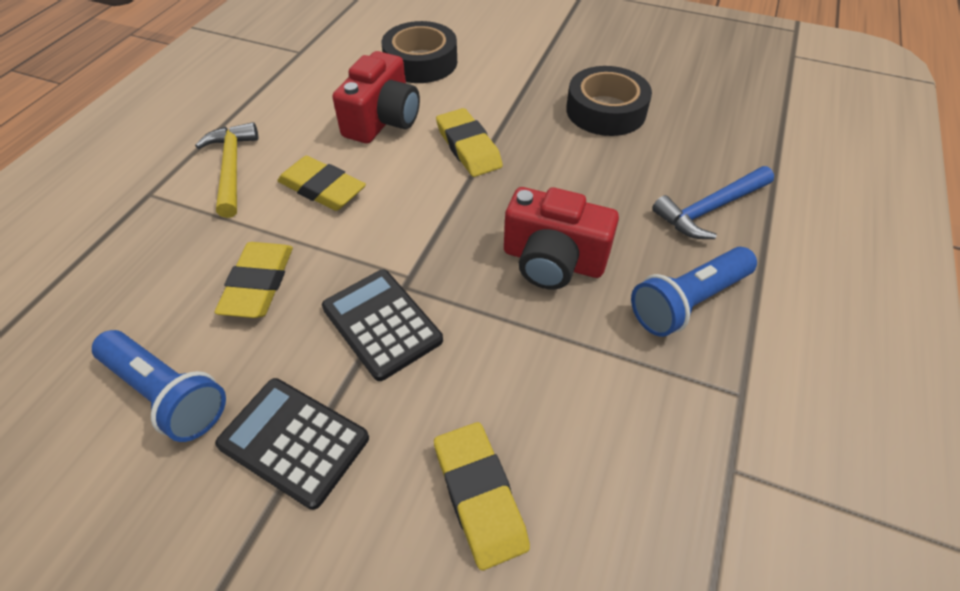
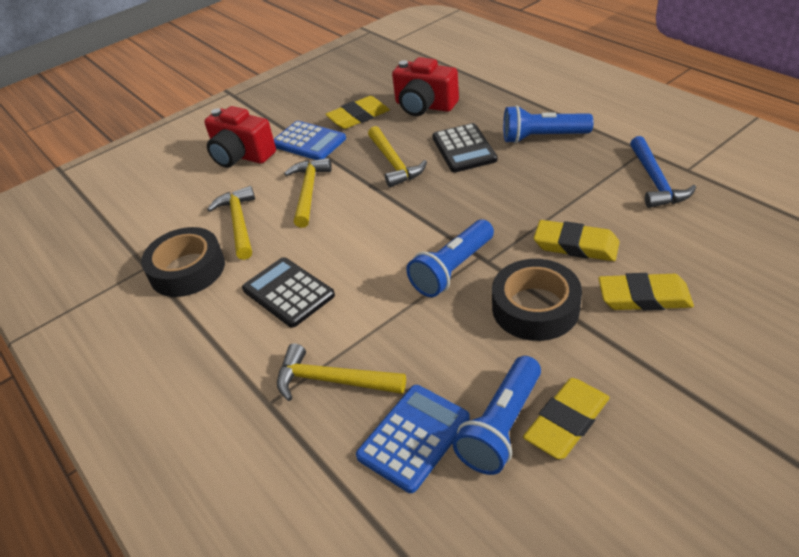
blue calculator: none = 0 -> [274,121,346,160] [356,385,470,493] = 2
blue flashlight: [92,330,226,442] [631,247,757,337] = 2 -> [406,220,494,297] [453,356,541,475] [503,105,594,144] = 3
yellow hammer: [195,122,258,218] = 1 -> [207,186,255,260] [277,343,406,401] [284,158,332,228] [368,126,427,187] = 4

